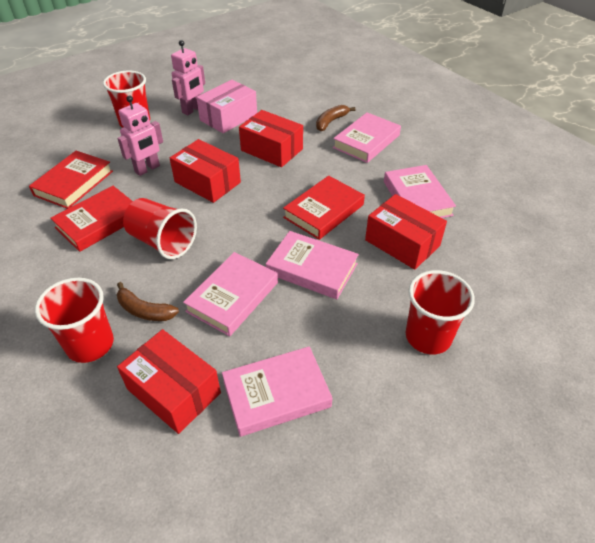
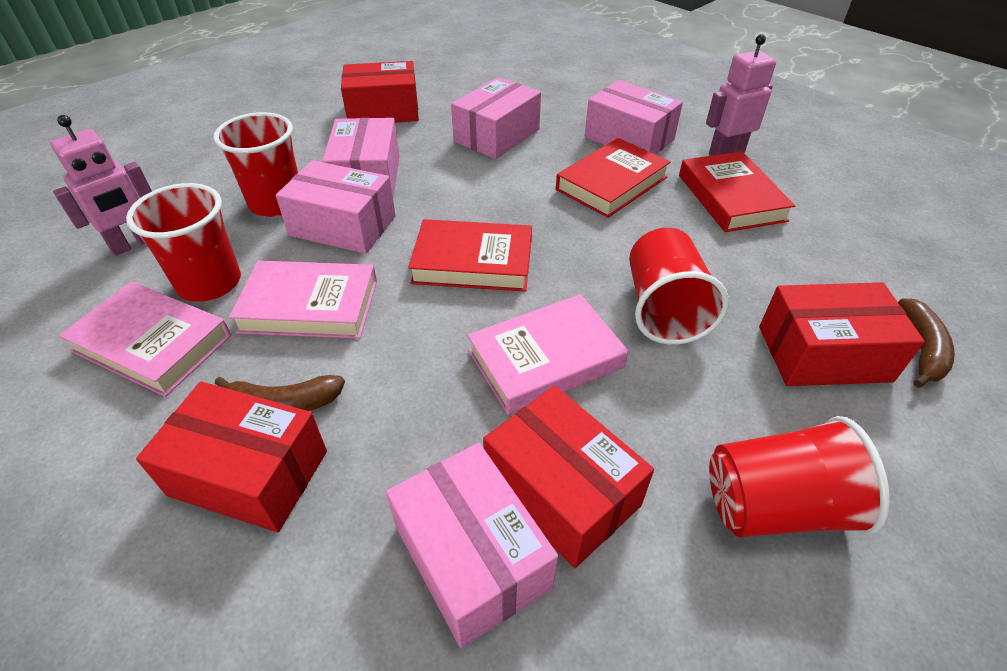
pink book: [183,252,278,336] [222,346,332,437] [266,231,359,299] [333,112,401,163] [384,165,456,218] = 5 -> [59,281,231,397] [229,261,377,339] [467,294,628,415] = 3
pink box: [196,80,257,133] = 1 -> [276,160,396,254] [322,118,400,197] [386,443,558,648] [451,77,541,159] [585,80,683,155] = 5

